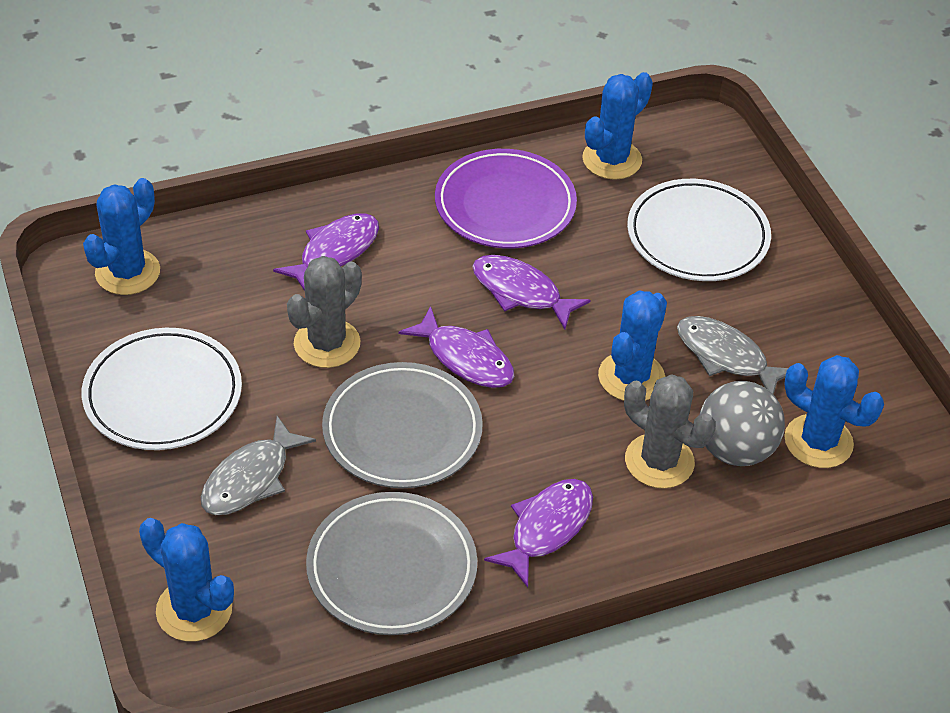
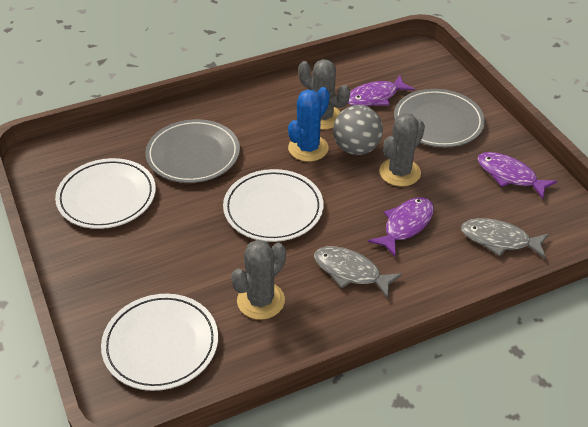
blue cactus: [83,178,160,295] [139,518,234,641] [582,72,653,180] [598,291,667,401] [784,355,884,468] = 5 -> [288,87,330,162] = 1
grey cactus: [287,256,362,368] [624,374,716,488] = 2 -> [231,240,286,320] [298,59,350,130] [379,113,425,187] = 3
purple fish: [273,213,379,291] [398,306,514,388] [472,255,591,329] [484,479,593,588] = 4 -> [348,75,415,106] [368,197,434,257] [477,152,557,199] = 3
purple plate: [435,149,577,248] = 1 -> none = 0
white plate: [82,328,242,450] [627,179,771,281] = 2 -> [55,158,156,229] [101,294,218,391] [223,169,323,242] = 3

